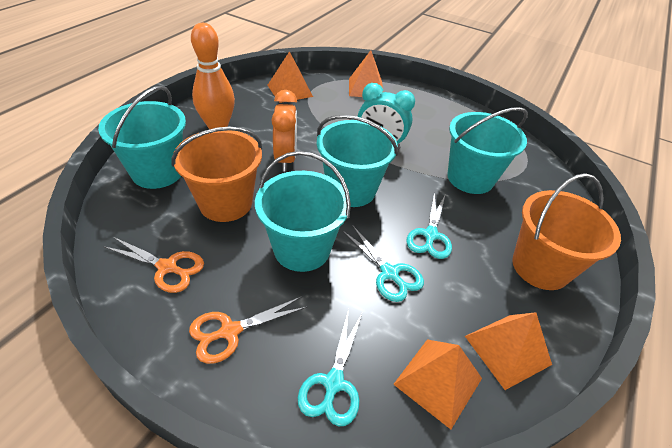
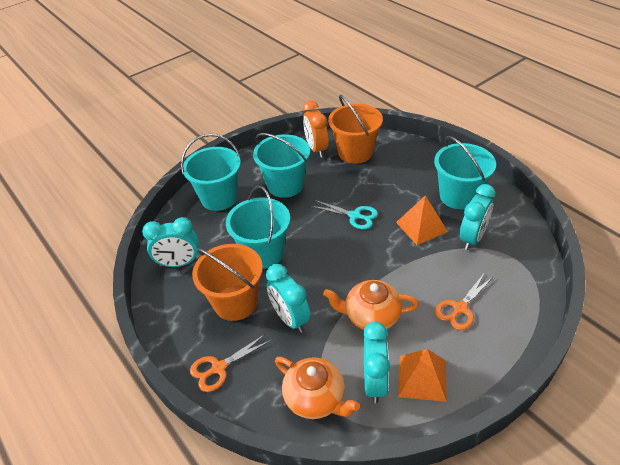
orange bowling pin: [191,23,235,129] = 1 -> none = 0
orange pyramid: [267,51,313,103] [349,50,383,97] [393,339,482,429] [465,312,552,390] = 4 -> [396,195,448,245] [398,349,447,402] = 2
orange teapot: none = 0 -> [275,357,360,419] [323,280,419,330] = 2
turquoise clock: [357,83,415,150] = 1 -> [142,217,199,267] [266,264,311,333] [363,322,390,403] [459,184,495,250] = 4
turquoise scissors: [298,309,362,426] [343,226,424,302] [406,192,452,259] = 3 -> [311,200,378,229] = 1

